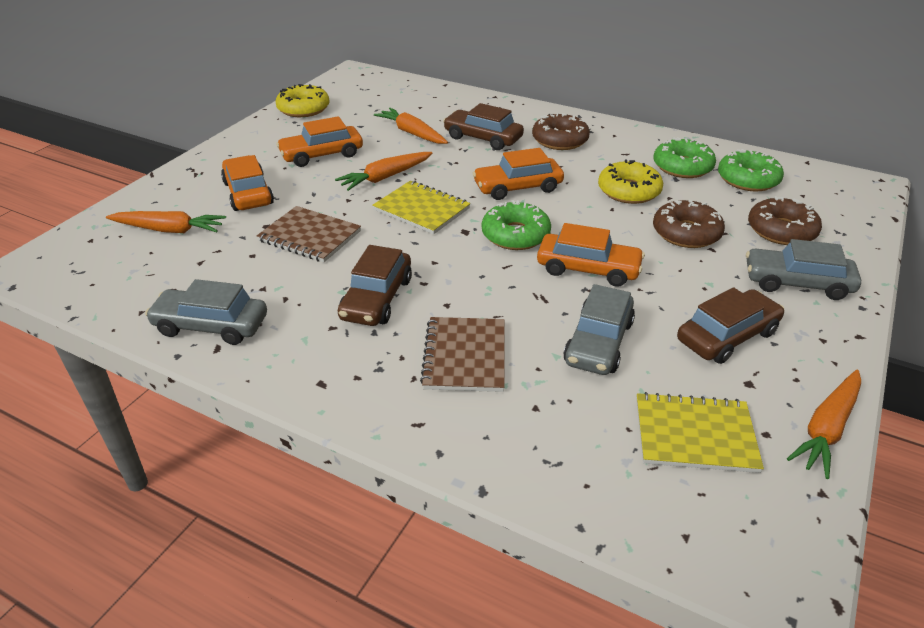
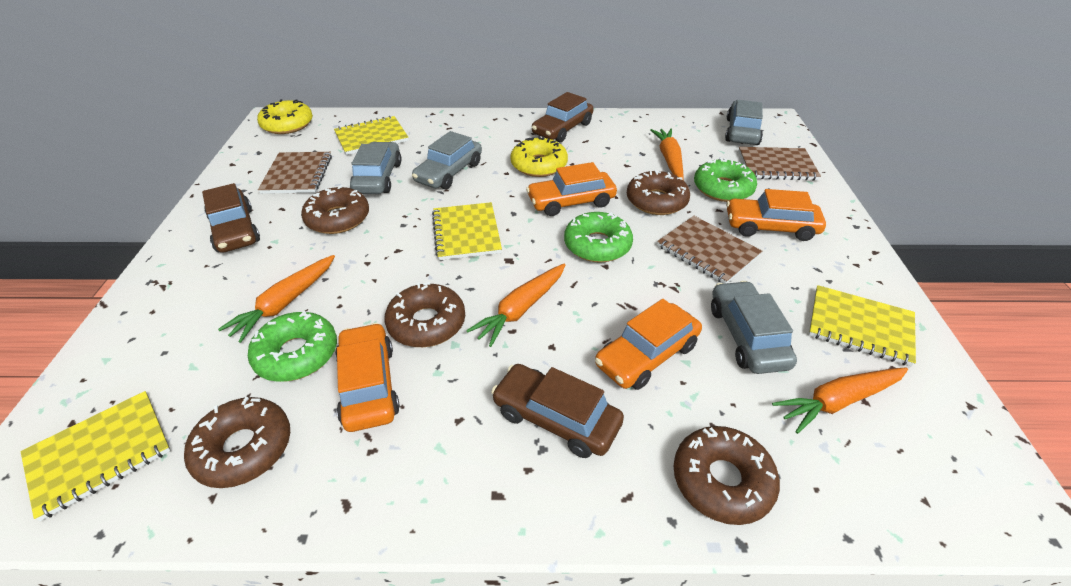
brown donut: [532,113,590,150] [653,200,725,248] [748,196,822,245] = 3 -> [184,397,290,488] [301,185,369,234] [385,282,465,347] [627,170,690,215] [673,426,780,525] = 5
brown notebook: [257,206,361,262] [420,317,505,392] = 2 -> [258,152,332,194] [657,216,762,284] [739,147,821,180] = 3
grey car: [145,279,267,345] [563,284,635,375] [746,239,861,300] = 3 -> [350,142,402,194] [412,131,482,189] [711,281,797,374] [725,100,763,145] = 4
yellow notebook: [372,181,470,234] [636,392,764,473] = 2 -> [20,391,171,521] [334,116,409,155] [432,202,502,260] [809,285,916,366] = 4

